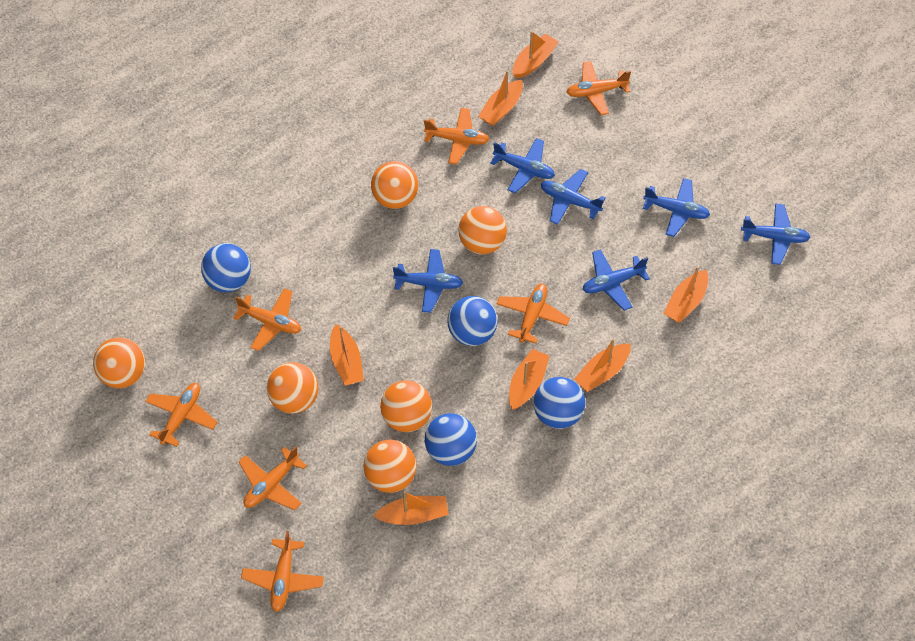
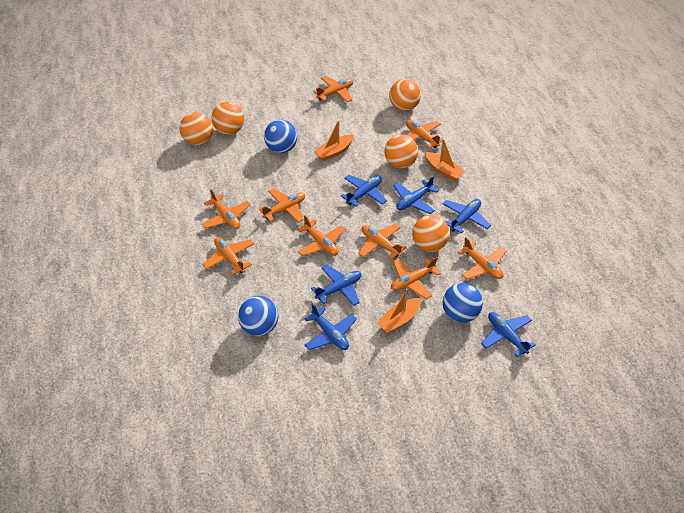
blue ball: [201,243,251,292] [425,413,477,466] [447,296,498,346] [534,377,585,429] = 4 -> [238,296,279,336] [264,120,297,153] [443,283,483,323] = 3
orange ball: [93,337,145,388] [267,362,318,414] [363,440,417,493] [371,161,418,209] [380,380,432,432] [458,206,507,254] = 6 -> [180,112,213,146] [212,102,244,135] [384,134,418,169] [389,79,421,111] [412,215,449,252] = 5
orange boat: [330,324,364,386] [373,491,449,525] [478,70,523,126] [509,349,550,410] [513,31,559,79] [574,339,631,392] [663,267,708,323] = 7 -> [314,120,354,161] [377,289,421,334] [425,139,465,181] = 3
orange plane: [145,383,218,447] [233,288,301,351] [239,446,307,510] [241,531,324,612] [424,108,489,164] [497,284,570,343] [567,61,631,115] = 7 -> [201,189,251,229] [202,237,254,275] [259,188,305,223] [297,215,345,256] [313,76,353,102] [358,224,407,260] [391,257,441,299] [406,120,445,149] [458,237,506,279] = 9

